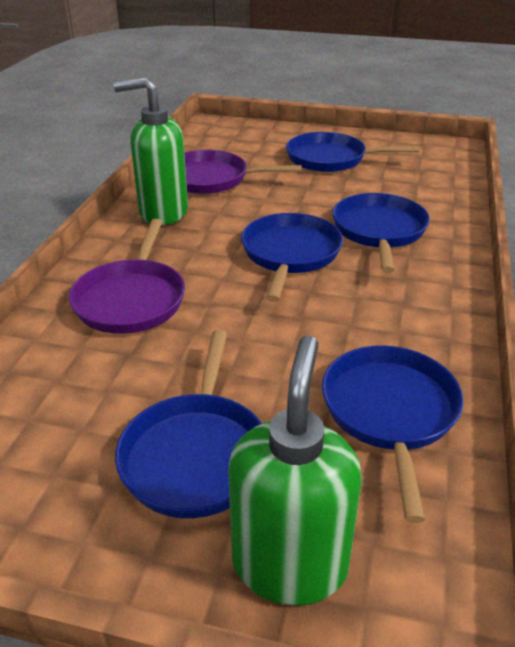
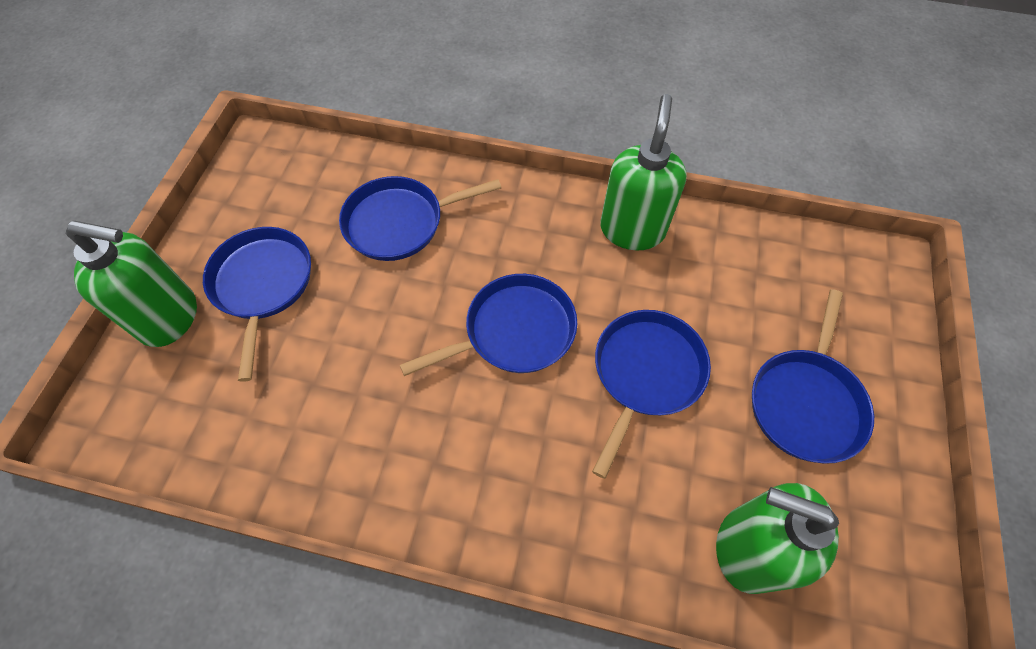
green soap dispenser: [113,77,188,225] [228,335,362,605] = 2 -> [66,221,197,347] [600,94,687,250] [716,483,839,594] = 3
purple pan: [69,219,185,334] [184,150,302,194] = 2 -> none = 0

